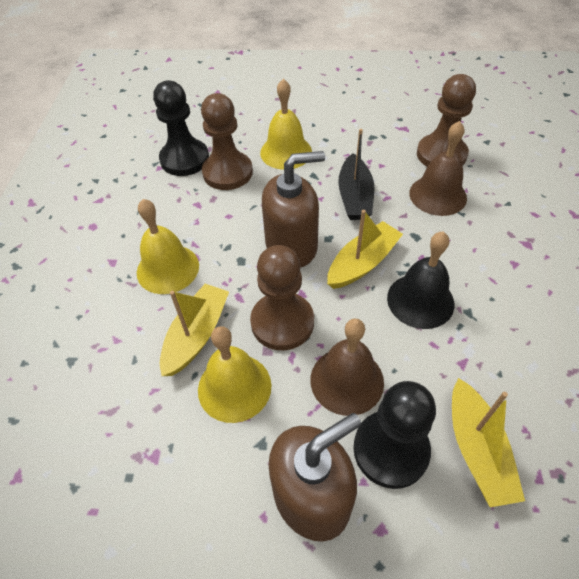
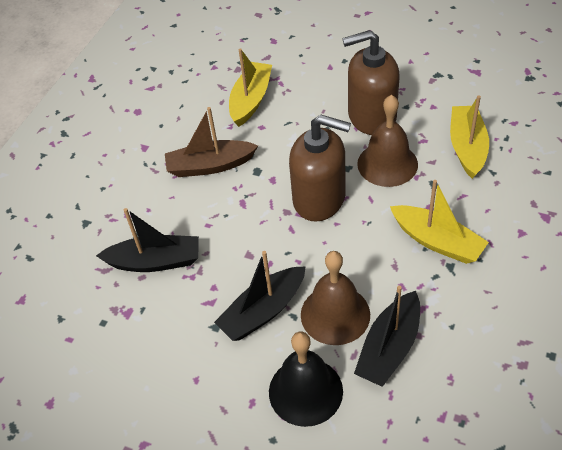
black boat: [338,129,374,220] = 1 -> [96,208,199,272] [214,251,306,341] [354,286,420,387] = 3
black pawn: [153,81,209,176] [353,381,436,489] = 2 -> none = 0
brown boat: none = 0 -> [165,107,258,177] = 1
brown pawn: [201,93,253,190] [250,245,314,350] [417,74,476,167] = 3 -> none = 0
yellow bell: [137,199,199,294] [198,326,271,423] [260,79,312,170] = 3 -> none = 0

